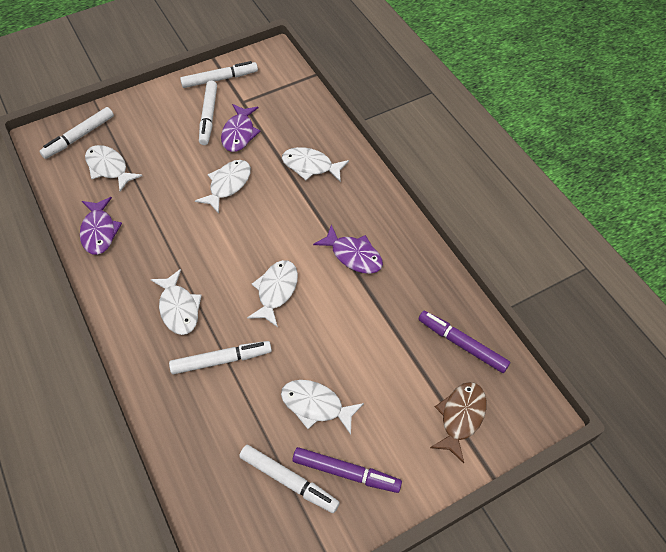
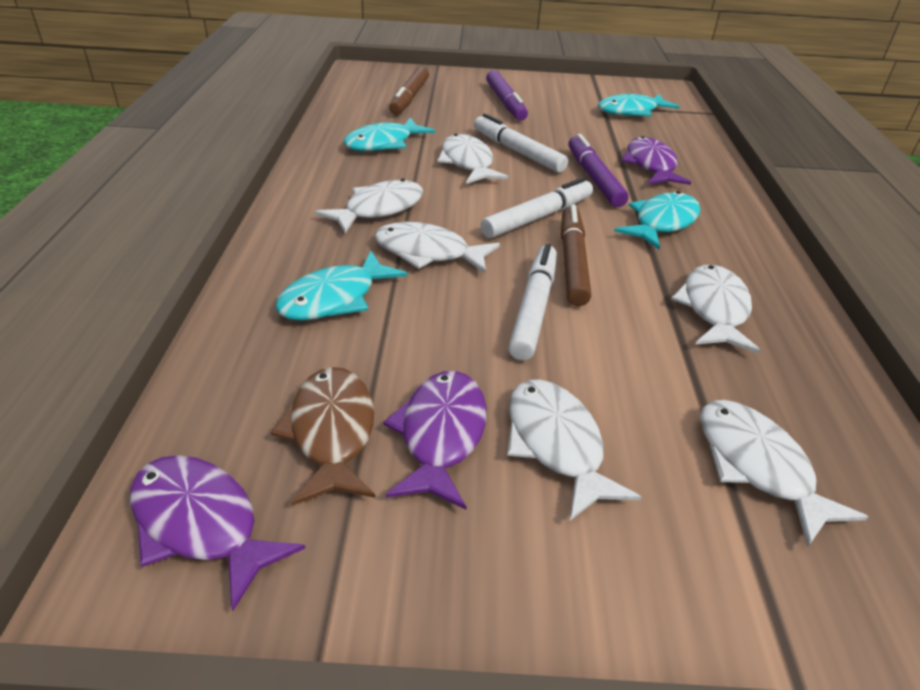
brown marker: none = 0 -> [389,67,429,115] [561,204,591,306] = 2
turquoise fish: none = 0 -> [275,251,408,321] [343,117,435,151] [598,94,680,117] [614,191,700,249] = 4
white marker: [39,107,114,159] [169,341,272,375] [180,61,258,88] [199,81,217,145] [239,445,340,513] = 5 -> [474,114,568,173] [481,177,593,238] [508,244,557,361] = 3

